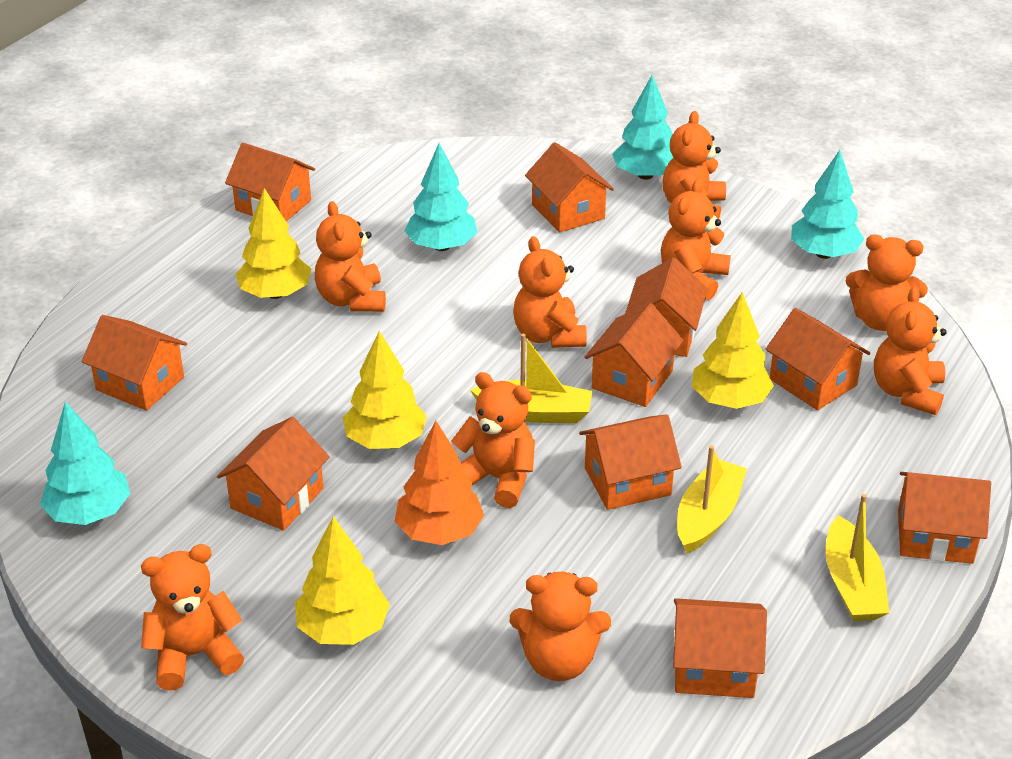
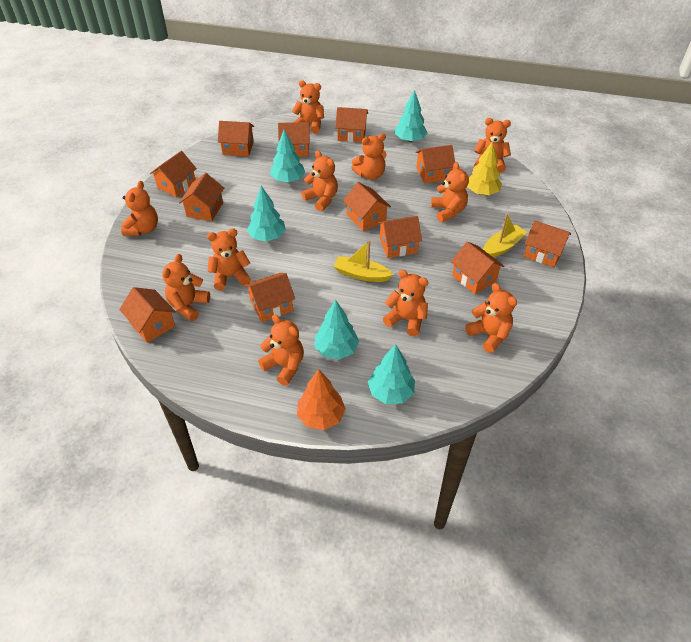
orange house: [82,315,187,411] [217,417,330,531] [225,143,315,222] [525,142,614,233] [579,414,682,510] [585,303,684,407] [625,258,708,357] [673,598,767,698] [765,308,871,410] [898,472,991,564] = 10 -> [119,287,176,343] [150,151,197,197] [179,173,224,221] [218,121,254,156] [245,273,295,322] [278,122,310,156] [335,107,368,142] [343,182,391,231] [378,216,422,258] [415,145,455,183] [451,241,504,294] [524,220,571,267] = 12
orange teddy bear: [141,544,244,691] [315,201,386,312] [451,372,535,508] [510,571,611,681] [513,236,587,348] [661,179,731,300] [662,111,726,219] [846,234,928,331] [874,287,947,415] = 9 -> [121,181,158,236] [162,254,210,321] [207,228,251,290] [258,315,304,386] [292,80,324,134] [301,150,338,211] [351,133,387,180] [383,270,429,336] [431,162,469,222] [465,283,517,353] [474,118,511,173] = 11
turquoise tree: [40,402,131,525] [405,143,478,251] [612,75,674,180] [791,150,864,259] = 4 -> [247,186,286,242] [270,130,305,182] [314,300,359,360] [368,344,415,404] [395,90,427,142] = 5
yellow boat: [470,334,593,423] [677,445,747,554] [826,494,889,621] = 3 -> [333,240,394,282] [483,214,527,257] = 2
yellow tree: [236,188,311,299] [295,516,390,645] [343,331,427,449] [692,292,774,409] = 4 -> [467,141,502,195] = 1

